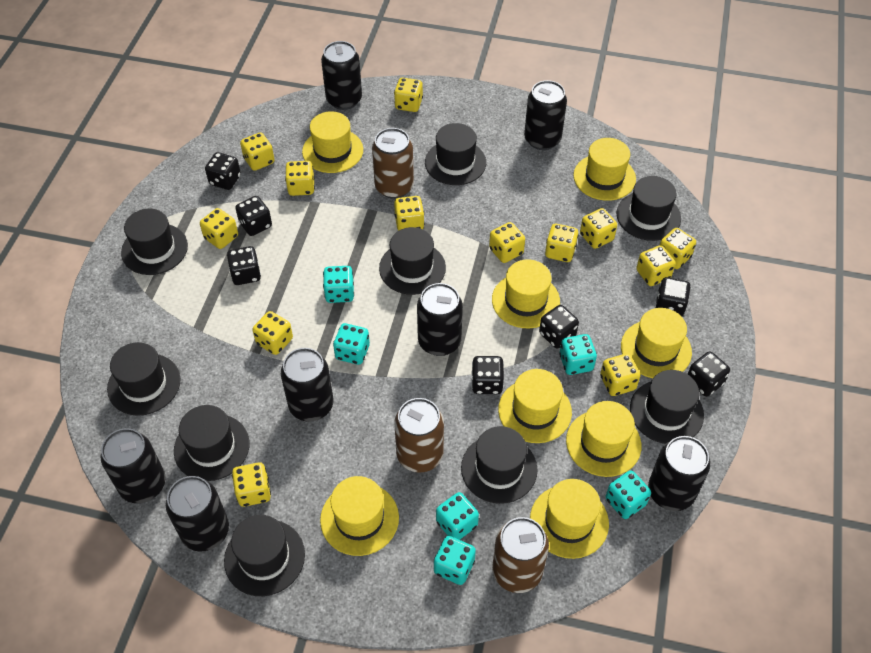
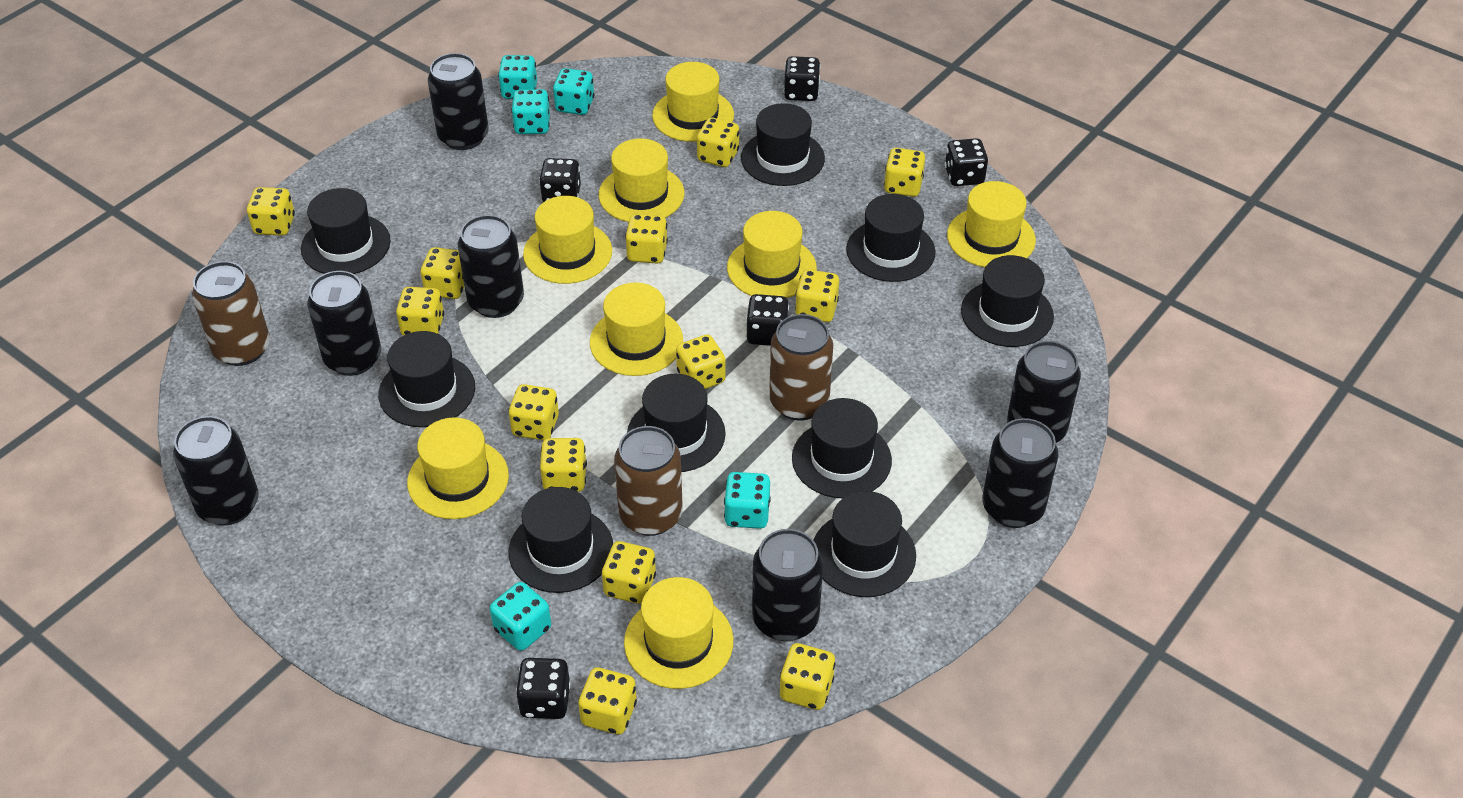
black dice: [205,152,241,190] [227,246,261,285] [235,196,272,236] [471,356,504,394] [539,305,579,348] [655,277,690,316] [688,351,730,397] = 7 -> [516,658,571,719] [539,158,581,202] [746,294,789,346] [784,56,820,101] [945,138,988,186] = 5
turquoise dice: [323,266,354,303] [333,323,370,365] [434,536,476,585] [436,492,479,540] [559,334,597,375] [606,470,651,519] = 6 -> [490,582,551,651] [498,55,537,99] [511,89,550,134] [553,68,594,115] [724,472,771,529] = 5

